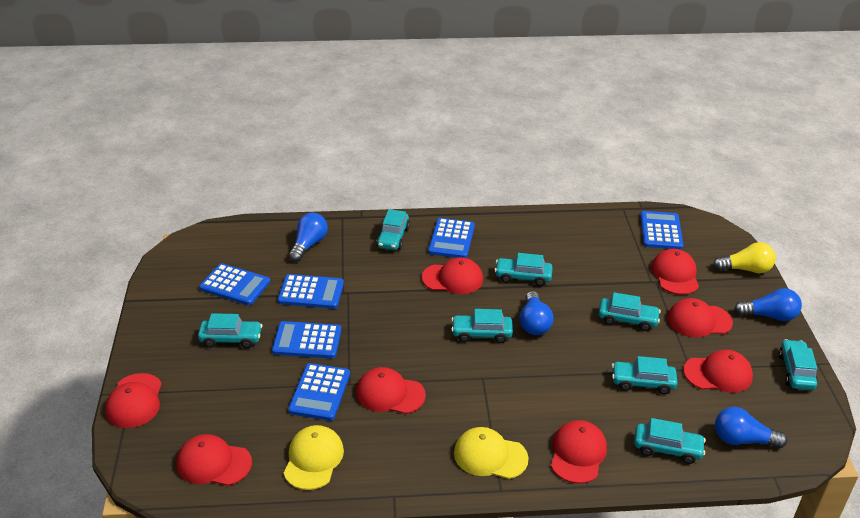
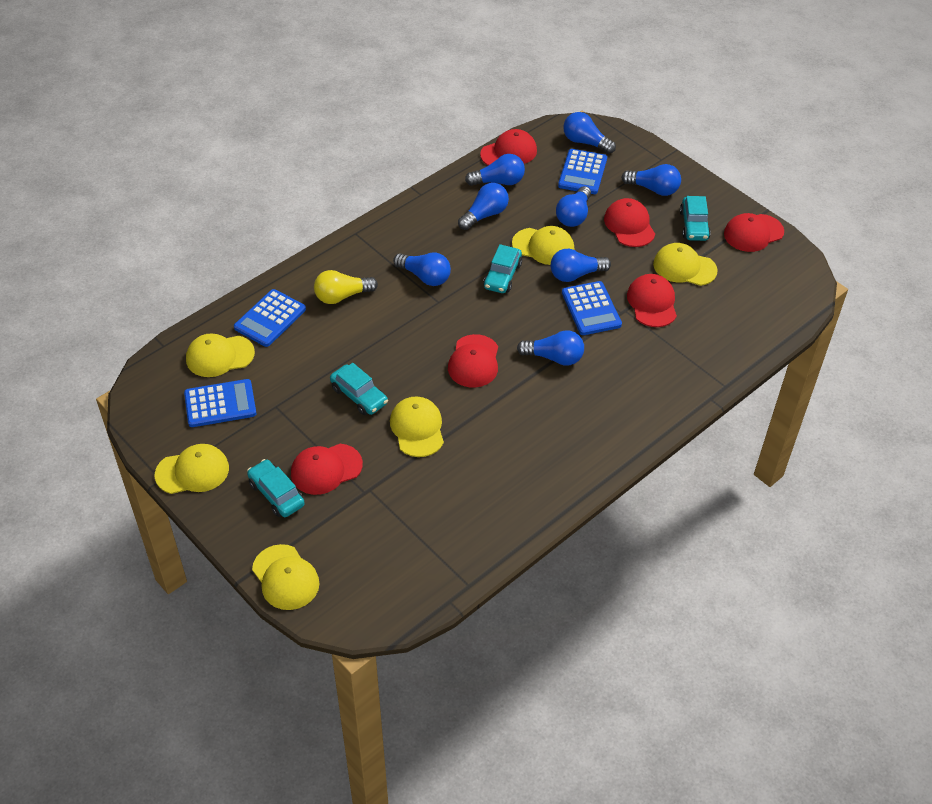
blue calculator: [199,263,270,305] [272,321,341,359] [278,274,344,309] [288,363,350,421] [428,218,475,258] [640,211,683,250] = 6 -> [184,379,257,427] [234,289,306,347] [558,149,607,194] [562,281,622,335] = 4
blue light bulb: [289,213,328,262] [520,291,553,335] [715,407,787,448] [734,288,802,321] = 4 -> [393,252,451,286] [458,183,509,230] [465,154,525,186] [517,330,584,366] [551,249,611,282] [556,186,591,227] [563,112,616,154] [621,164,681,196] = 8
red cap: [105,373,162,428] [177,434,252,486] [356,367,426,414] [422,257,483,294] [551,420,607,484] [651,249,699,295] [667,298,733,338] [683,350,753,393] = 8 -> [291,444,363,495] [448,334,498,388] [480,129,537,165] [604,198,655,247] [627,274,677,327] [724,213,784,252] = 6
turquoise car: [198,313,262,348] [376,209,410,250] [451,309,513,343] [495,253,553,286] [599,292,661,331] [612,356,678,394] [634,418,706,464] [779,339,818,390] = 8 -> [247,459,305,517] [330,363,388,415] [483,244,522,293] [680,196,711,241] = 4
yellow cap: [284,425,344,490] [454,427,529,479] = 2 -> [155,444,229,494] [186,333,255,377] [252,544,319,610] [390,397,444,457] [512,226,575,265] [653,243,718,286] = 6

